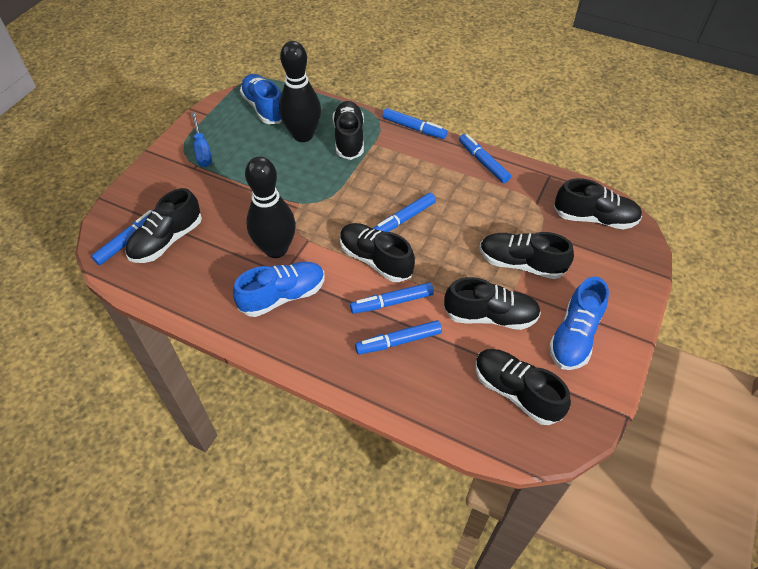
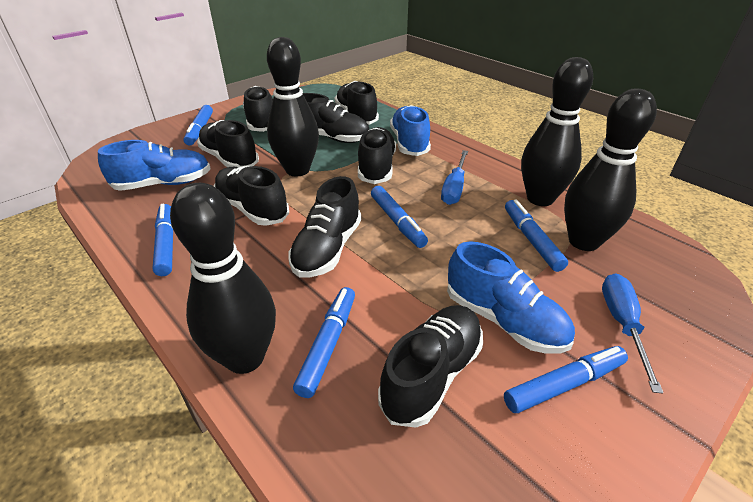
black bowling pin: [245,157,296,258] [279,41,321,142] = 2 -> [170,183,276,374] [267,37,319,177] [521,57,593,206] [564,89,657,251] = 4
black shoe: [126,188,202,263] [333,101,364,160] [340,223,415,282] [444,277,541,330] [475,349,571,425] [480,232,574,279] [554,178,642,229] = 7 -> [197,120,259,167] [214,166,289,226] [243,86,273,132] [288,176,361,278] [303,93,369,143] [334,81,379,125] [358,127,396,184] [378,305,483,428] = 8
blue screwdriver: [191,112,212,167] = 1 -> [441,150,468,205] [602,274,663,393] = 2

